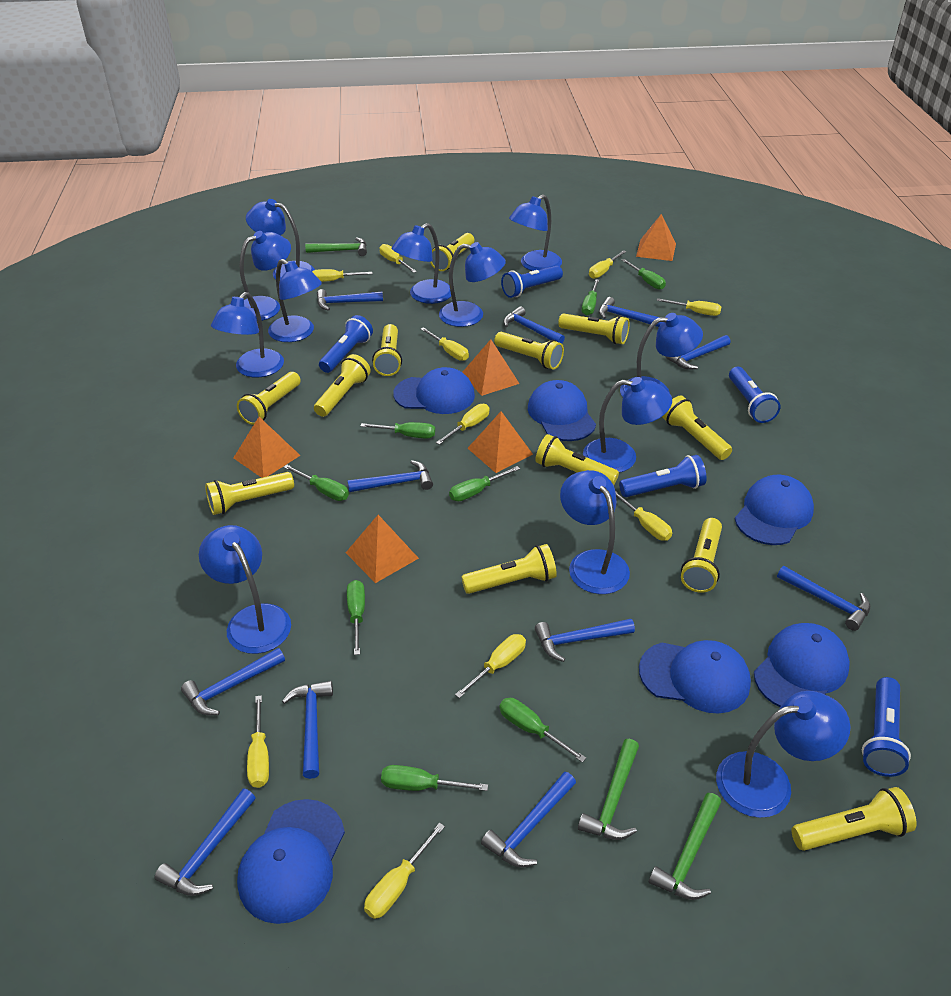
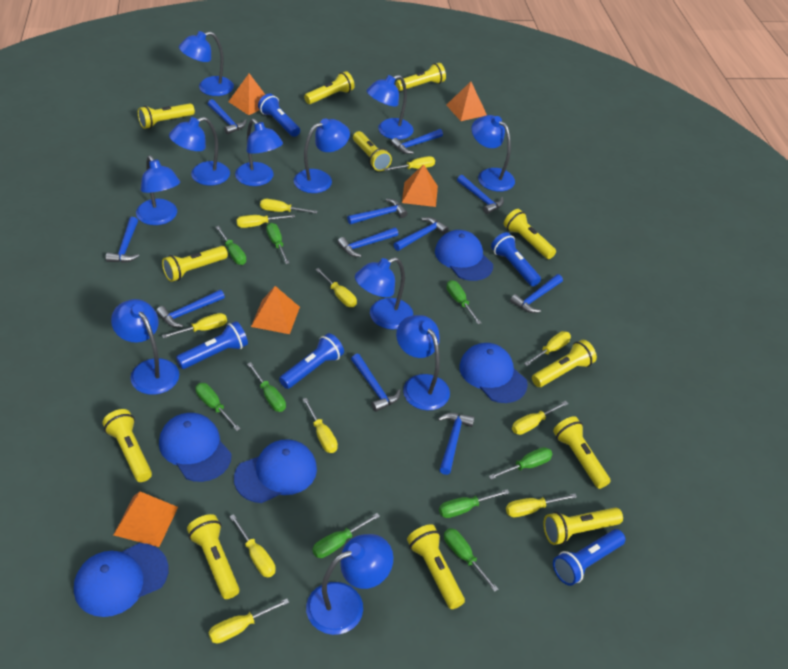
blue cap: [237,799,345,924] [393,367,475,414] [528,380,596,441] [639,640,751,714] [735,475,814,545] [754,623,850,707] = 6 -> [74,543,169,617] [159,413,232,482] [234,439,317,503] [435,230,493,281] [459,343,528,403] = 5
blue lamp: [199,525,291,654] [211,292,284,378] [240,231,291,321] [246,199,315,279] [268,259,322,342] [392,223,451,304] [439,242,506,327] [509,194,562,271] [560,470,630,594] [583,377,672,473] [620,313,703,397] [716,691,851,818] = 12 -> [111,299,179,395] [136,155,180,225] [169,117,230,186] [179,31,234,96] [235,119,283,186] [294,118,350,193] [306,534,393,635] [355,257,413,329] [367,75,414,140] [396,315,450,410] [471,115,515,192] = 11
green hammer: [305,237,367,256] [578,739,639,840] [649,793,721,900] = 3 -> none = 0
green screwdriver: [283,464,349,501] [347,580,365,655] [360,422,435,439] [381,765,488,791] [449,466,520,501] [499,698,586,763] [582,279,599,315] [622,259,666,290] = 8 -> [196,383,241,431] [216,226,246,265] [247,362,286,412] [266,223,289,264] [312,513,380,558] [439,489,509,518] [444,528,498,592] [447,280,481,324] [489,447,552,480] = 9
yellow screwdriver: [247,695,269,788] [312,269,373,282] [364,822,445,919] [379,244,417,273] [421,327,469,361] [436,404,490,445] [455,634,526,698] [589,250,626,279] [615,491,672,541] [656,298,721,316] = 10 -> [162,313,227,338] [209,598,289,643] [229,514,276,578] [236,215,295,228] [260,199,318,214] [303,398,338,453] [315,268,357,307] [384,156,435,171] [506,494,577,517] [512,401,568,435] [524,331,571,366] = 11

